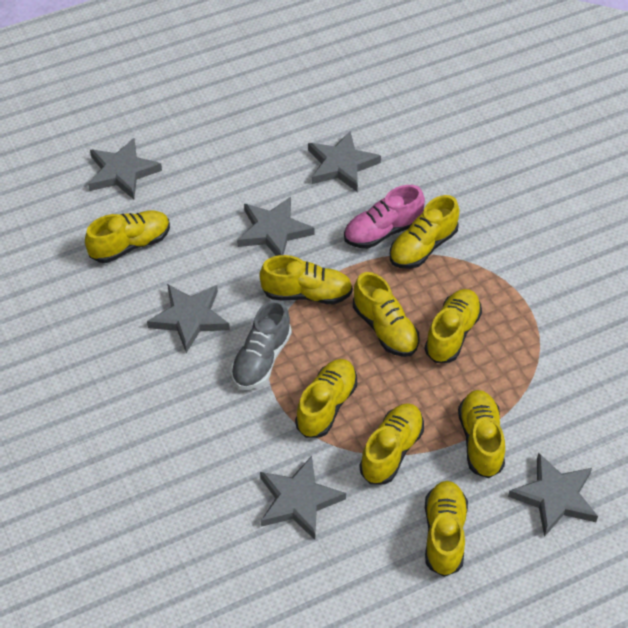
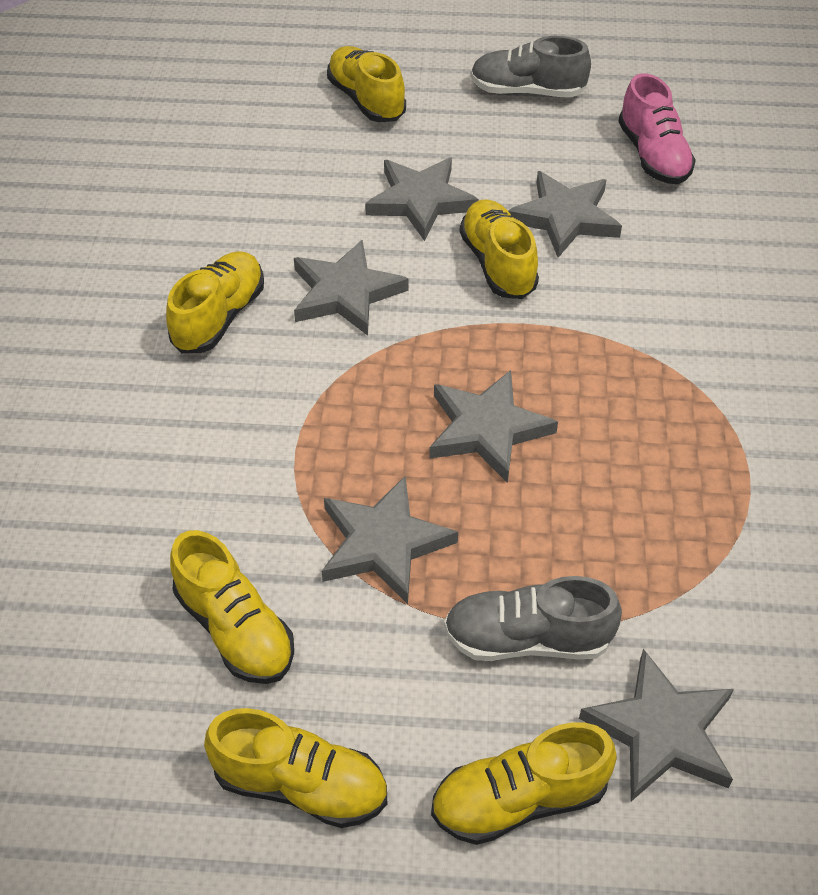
grey shoe: [231,300,292,390] = 1 -> [444,576,622,661] [471,36,591,98] = 2
yellow shoe: [85,210,170,263] [260,255,353,304] [295,359,357,438] [353,272,420,357] [359,403,424,484] [390,195,459,269] [425,289,482,363] [425,481,468,577] [458,390,505,478] = 9 -> [166,251,264,353] [170,530,294,684] [204,708,387,828] [327,46,406,122] [431,722,617,845] [459,199,539,299] = 6

